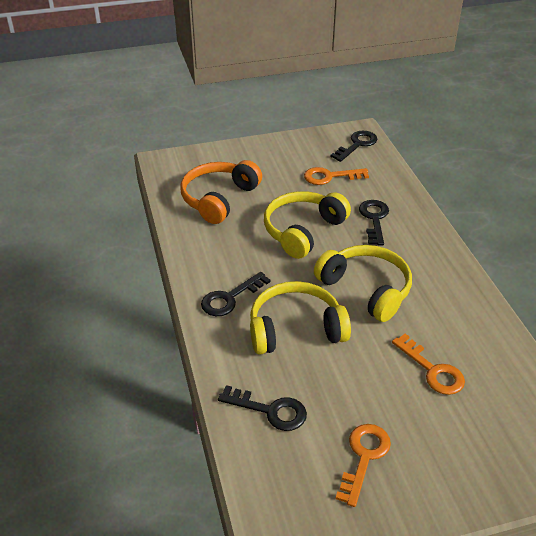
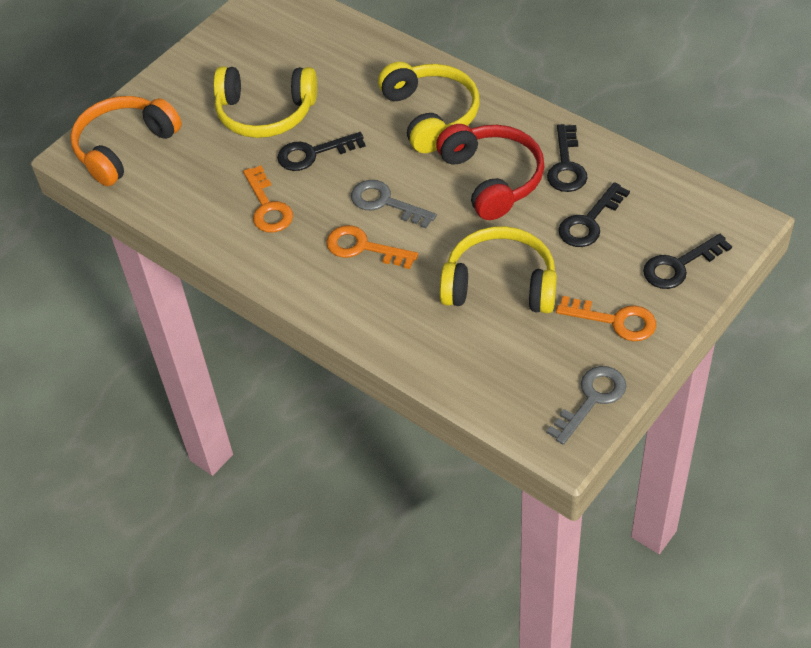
grey key: none = 0 -> [351,180,437,229] [546,366,626,445] = 2
red headphones: none = 0 -> [436,124,544,220] = 1

